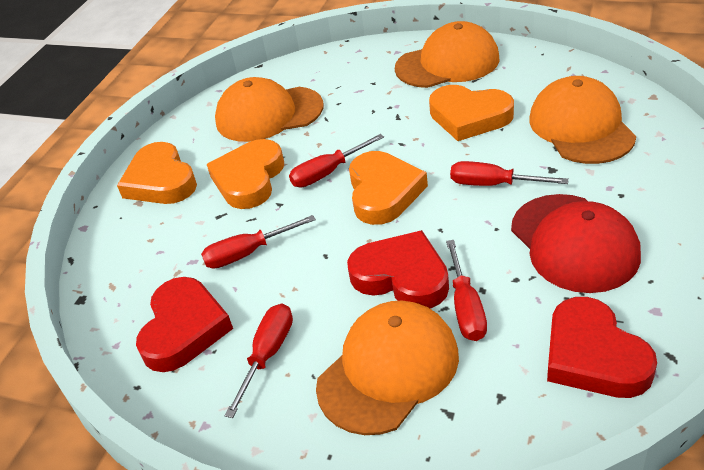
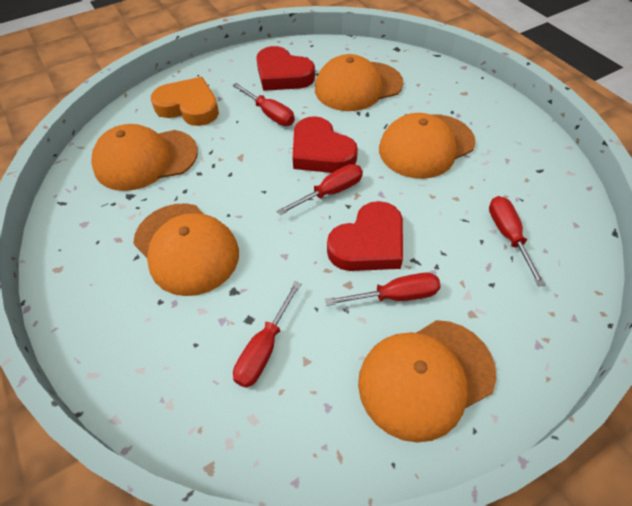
orange cap: [215,77,323,142] [316,301,459,435] [395,21,499,88] [530,76,636,164] = 4 -> [91,124,198,191] [133,203,239,296] [315,54,403,111] [358,320,496,443] [379,113,475,179] = 5
orange heart: [117,142,197,204] [207,139,284,209] [349,151,428,225] [429,85,514,141] = 4 -> [151,77,219,126] = 1
red cap: [511,194,641,293] = 1 -> none = 0

